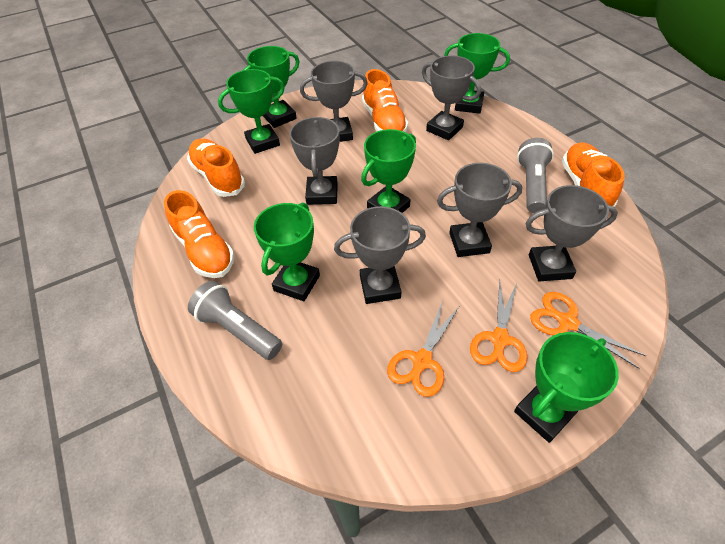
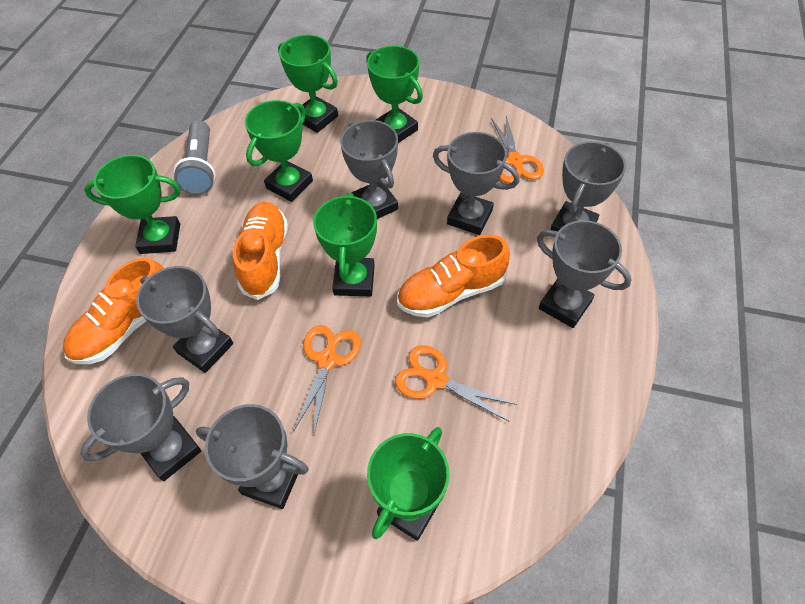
grey flashlight: [188,281,282,360] [517,138,554,213] = 2 -> [173,120,216,195] = 1
grey trophy: [289,117,340,205] [300,61,368,142] [334,206,426,304] [422,55,481,140] [437,163,522,257] [525,185,618,281] = 6 -> [80,373,201,481] [136,266,233,373] [196,404,309,509] [340,120,398,219] [433,132,519,235] [537,220,632,328] [550,141,626,231] = 7
orange shoe: [164,190,235,278] [187,138,245,197] [362,69,408,132] [562,142,624,207] = 4 -> [63,257,164,364] [233,202,288,300] [397,235,510,317] = 3

